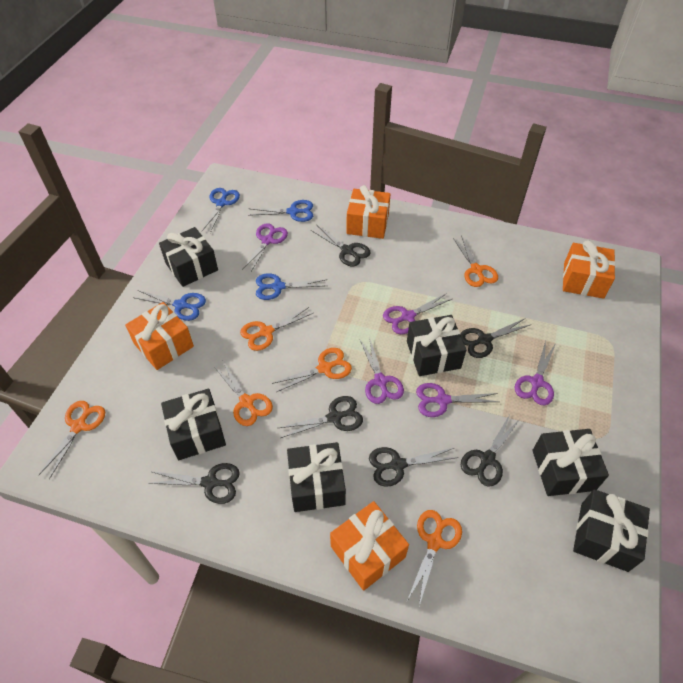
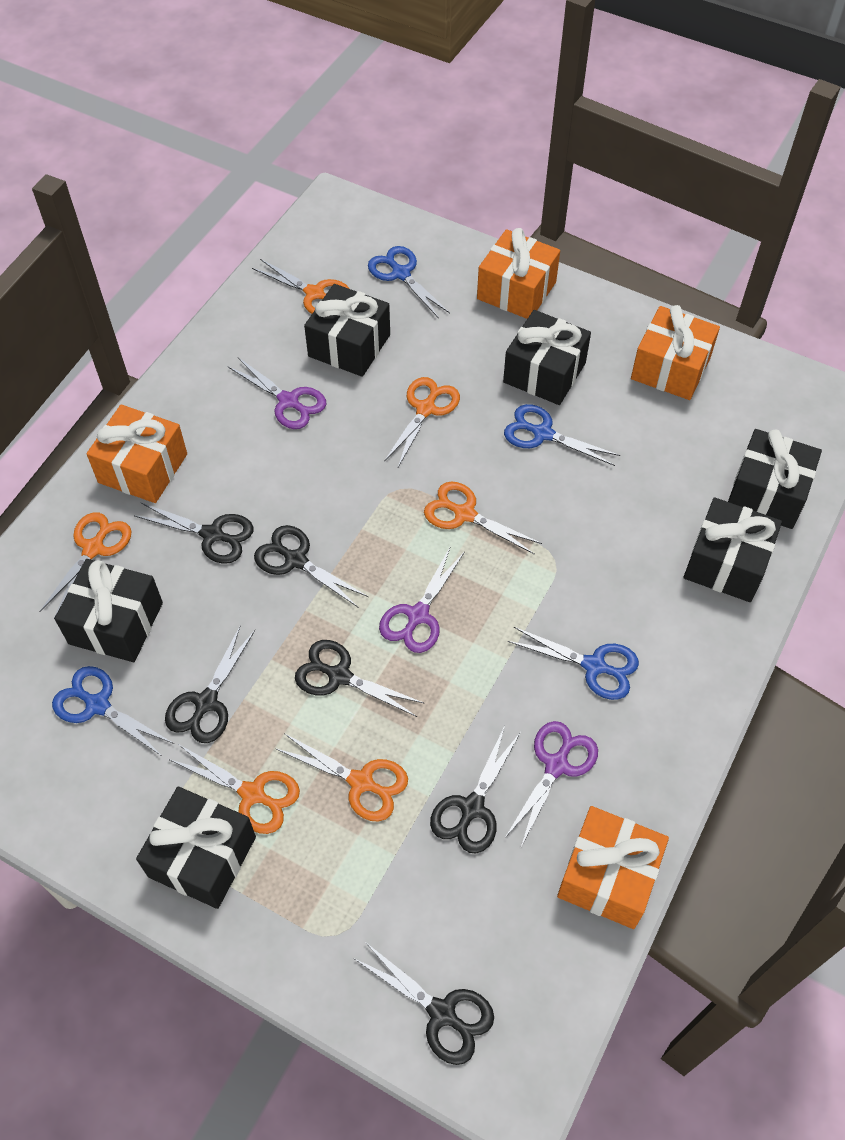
purple scissors: [242,223,288,273] [360,337,404,404] [383,293,452,334] [416,383,499,417] [515,341,556,405] = 5 -> [228,358,326,429] [379,546,465,653] [504,721,598,847] = 3

